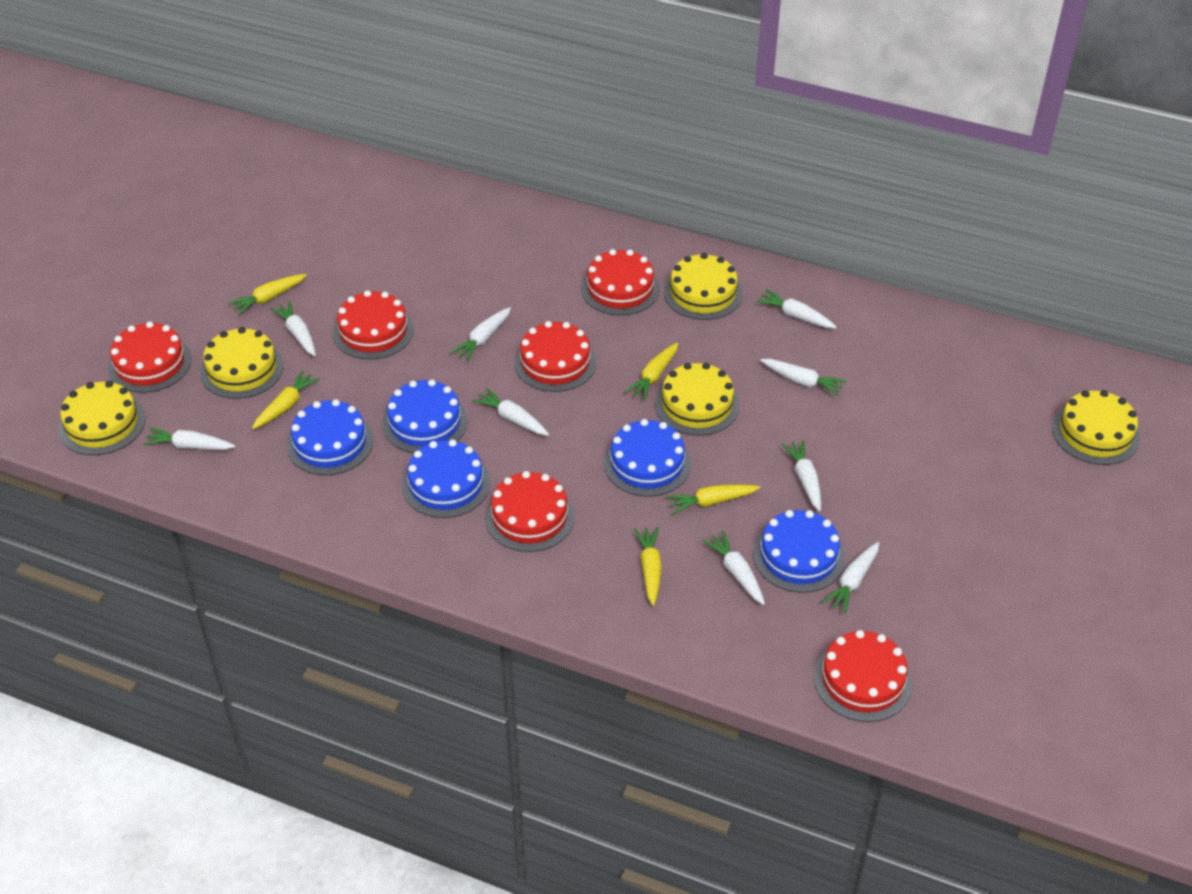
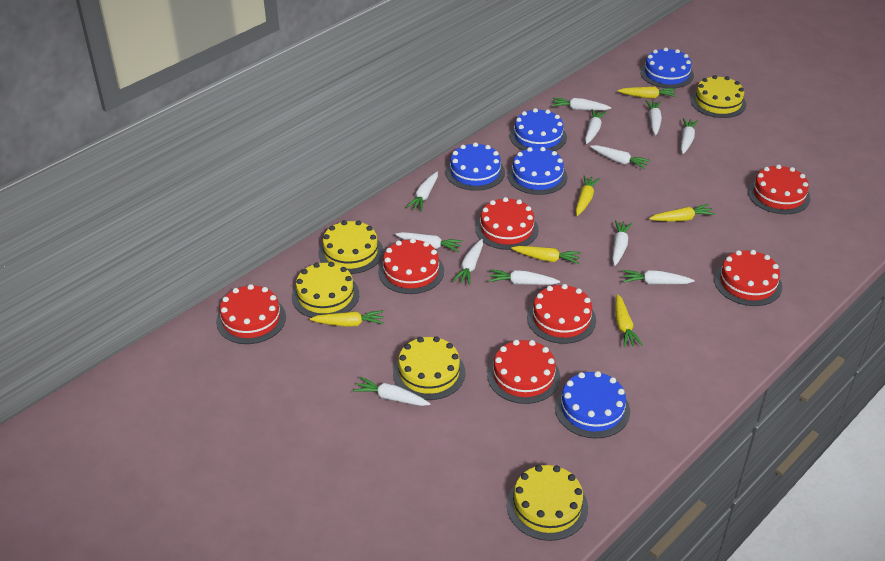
red cake: [108,321,192,393] [333,290,414,359] [485,471,575,552] [514,321,597,392] [581,249,660,315] [814,630,912,722] = 6 -> [216,284,286,344] [378,238,444,294] [475,197,539,250] [487,340,560,404] [527,284,596,344] [714,250,782,306] [748,164,811,214] = 7
white carrot: [143,427,235,450] [270,300,316,356] [450,307,511,362] [472,388,549,436] [702,531,765,605] [756,289,837,328] [760,359,847,396] [781,440,821,511] [822,542,879,614] = 9 -> [353,377,430,406] [395,232,463,252] [406,172,438,211] [453,239,483,285] [489,269,560,285] [552,98,611,110] [585,109,607,144] [590,145,651,169] [612,220,632,266] [622,270,695,285] [646,100,662,135] [681,118,698,154] = 12
yellow carrot: [228,274,307,315] [252,370,320,429] [625,342,678,401] [634,527,662,606] [666,484,761,515] = 5 -> [309,310,384,327] [511,246,581,264] [576,175,600,216] [615,294,643,347] [618,87,677,98] [649,204,715,221] = 6

